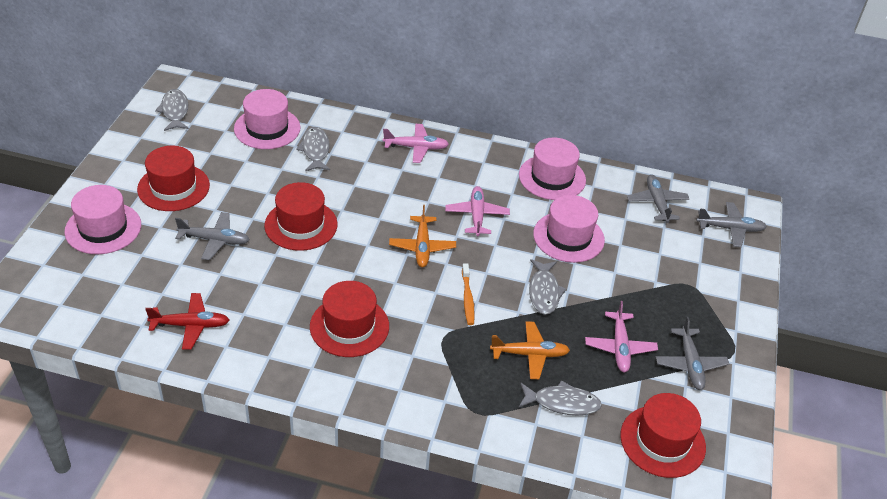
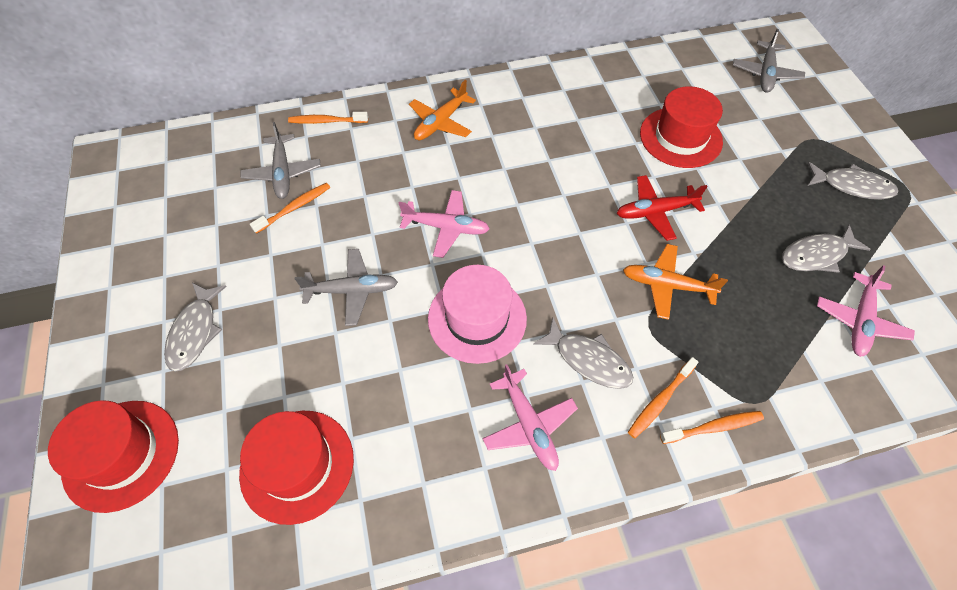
grey plane: [175,212,250,260] [627,175,689,223] [656,317,729,390] [696,202,767,247] = 4 -> [241,122,321,199] [295,249,398,326] [733,29,805,93] = 3
orange toothbrush: [462,263,475,325] = 1 -> [250,183,330,234] [288,112,368,124] [628,357,698,438] [660,411,764,444] = 4
pink hat: [64,185,141,254] [234,89,300,149] [519,138,586,200] [533,195,605,263] = 4 -> [428,265,527,364] = 1
red hat: [137,146,210,211] [264,182,338,251] [310,281,389,357] [620,393,706,478] = 4 -> [48,400,179,513] [239,411,354,525] [640,86,723,168] = 3

